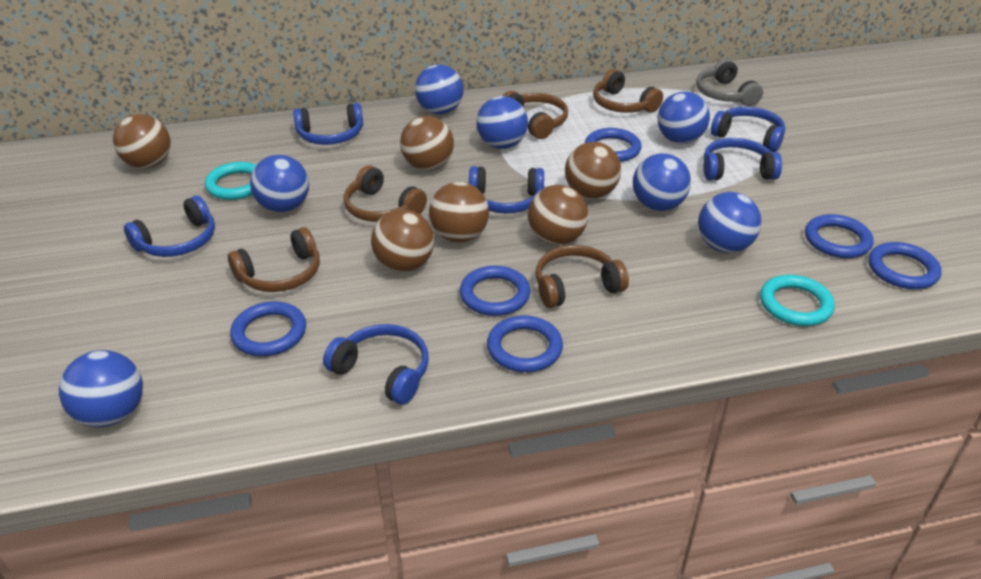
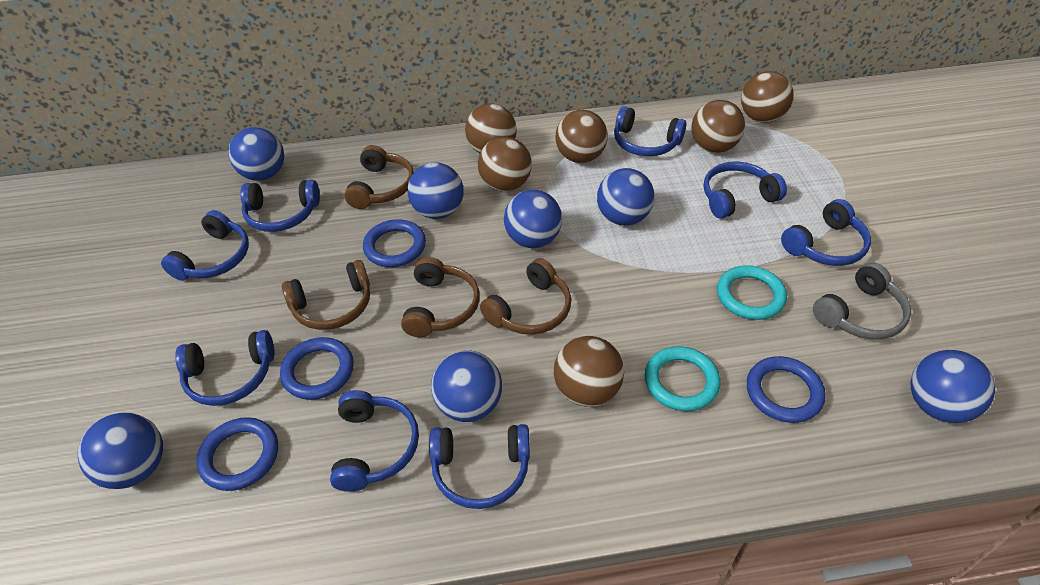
blue headphones: [124,195,215,257] [293,103,363,145] [323,324,429,405] [469,166,544,214] [703,138,782,180] [711,107,785,152] = 6 -> [161,210,249,281] [175,330,274,406] [240,180,320,232] [330,390,419,492] [429,424,530,509] [614,106,686,156] [703,162,787,219] [781,199,871,266] = 8
blue ring: [230,301,306,356] [460,266,530,316] [487,316,563,372] [585,128,642,162] [805,214,874,258] [868,242,942,289] = 6 -> [197,417,278,491] [280,337,354,400] [363,219,426,267] [747,356,826,423] = 4
brown headphones: [228,227,320,292] [344,165,427,222] [502,91,568,139] [536,245,629,308] [593,69,663,113] = 5 -> [282,260,370,330] [344,145,414,209] [401,257,480,337] [480,258,571,335] = 4

